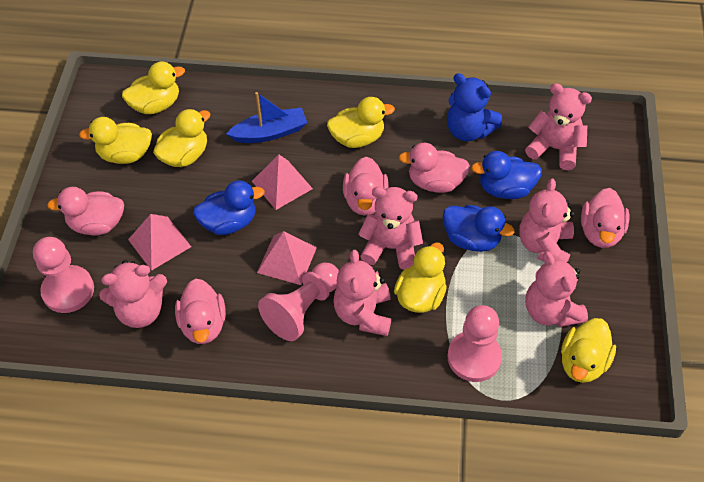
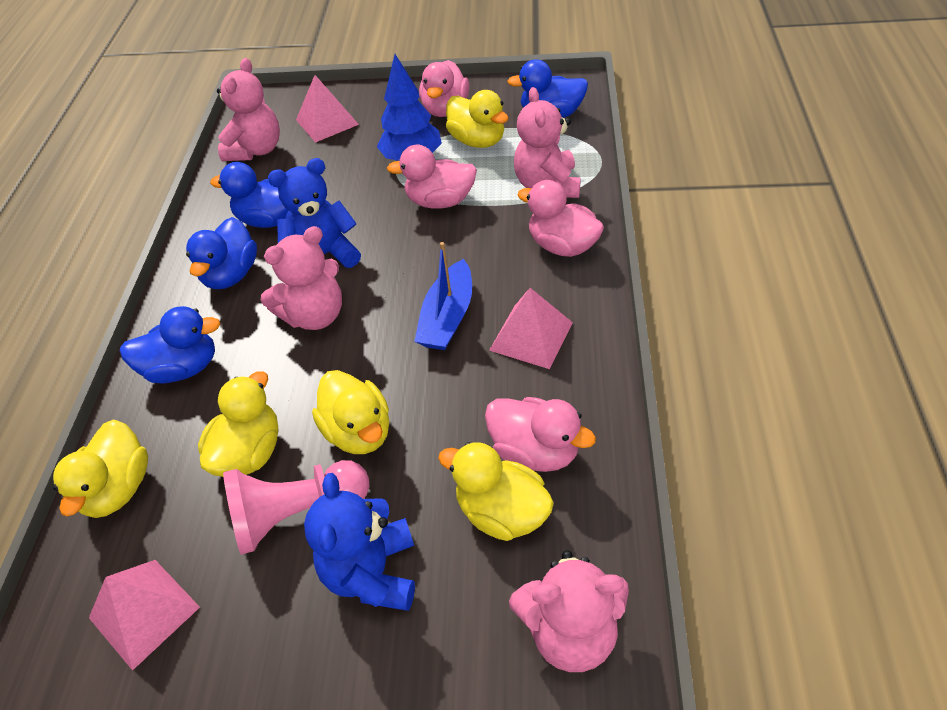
blue duck: [193,180,265,235] [443,205,515,252] [471,151,542,199] = 3 -> [120,306,220,383] [186,217,257,289] [210,162,288,228] [507,59,588,118] = 4
blue teddy bear: [447,73,502,141] = 1 -> [268,158,361,268] [304,473,415,611] = 2
blue tree: none = 0 -> [377,54,442,161] = 1
pink duck: [47,187,124,235] [175,279,226,344] [343,157,389,216] [399,143,470,193] [581,188,629,248] = 5 -> [387,145,477,209] [419,60,469,117] [485,397,596,472] [517,180,604,257] = 4
pink pawn: [33,237,94,313] [258,263,339,341] [448,305,502,382] = 3 -> [223,460,369,555] = 1
pink teddy bear: [99,260,167,328] [333,250,391,336] [358,187,423,270] [519,179,575,262] [525,83,592,170] [525,251,588,327] = 6 -> [217,58,280,161] [261,226,342,330] [509,551,629,672] [514,87,581,198] = 4
yellow duck: [79,117,152,164] [122,62,185,114] [153,109,210,167] [327,97,395,148] [394,243,447,313] [561,318,616,383] = 6 -> [53,420,148,518] [198,371,279,477] [312,370,389,454] [438,442,554,541] [446,90,509,148] = 5

